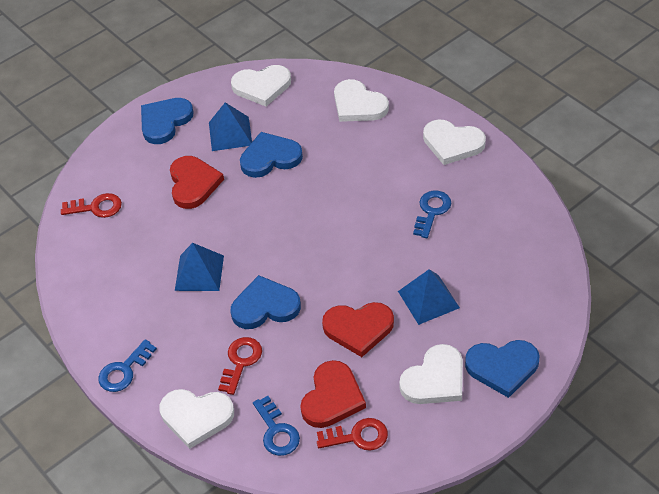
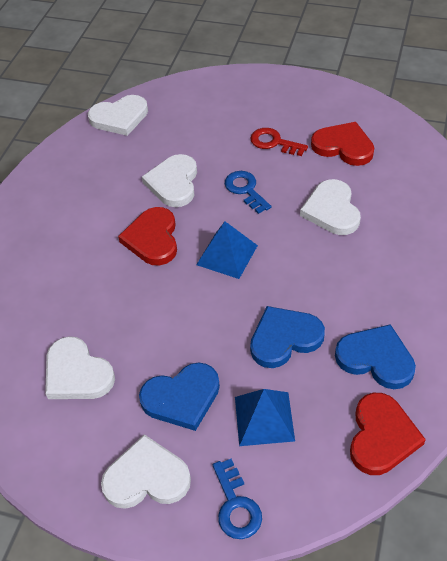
blue heart: [141,98,193,144] [231,275,301,329] [240,132,303,178] [465,340,539,398] = 4 -> [139,363,220,431] [250,306,325,368] [335,324,416,389] = 3
blue key: [98,339,157,392] [253,396,300,456] [413,190,451,238] = 3 -> [213,459,262,539] [225,171,271,214] = 2
blue pyramid: [175,243,224,291] [209,102,252,151] [398,269,460,325] = 3 -> [196,221,258,279] [235,389,295,446] = 2
red key: [61,193,122,218] [218,337,262,395] [317,418,388,451] = 3 -> [250,128,308,156] = 1

